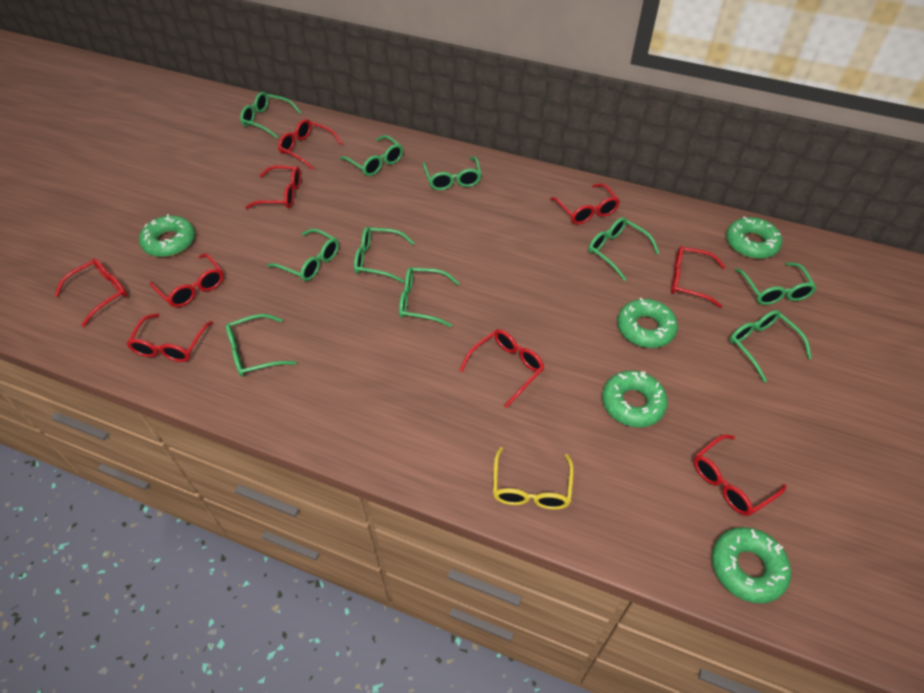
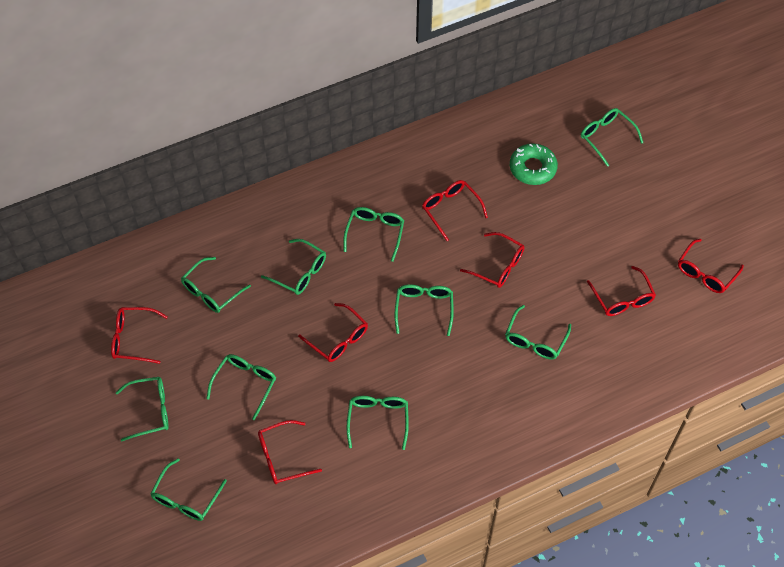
green donut: [139,214,195,257] [602,370,668,427] [617,298,678,348] [712,527,791,604] [726,216,782,259] = 5 -> [510,143,558,185] = 1
red glasses: [54,258,127,327] [127,313,213,362] [150,253,224,307] [245,165,301,209] [278,119,343,170] [459,329,544,408] [550,183,620,224] [671,246,725,308] [694,434,787,516] = 9 -> [111,307,168,364] [258,420,322,484] [298,303,368,362] [422,180,488,241] [460,232,524,288] [587,266,656,316] [678,239,744,293] = 7
yellow glasses: [493,447,574,510] = 1 -> none = 0

